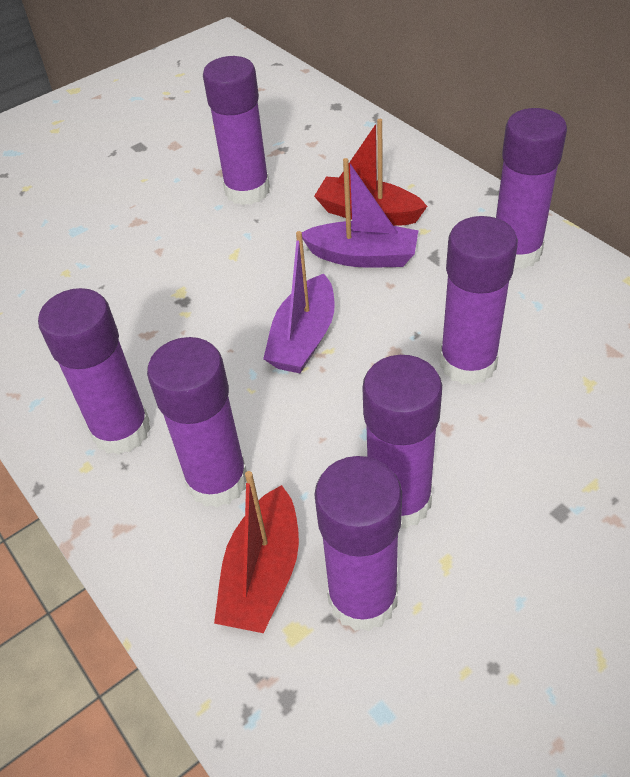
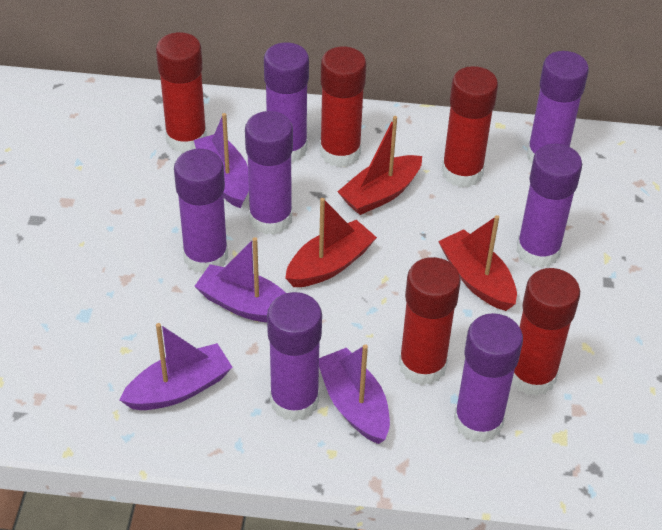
purple boat: [263,231,335,373] [302,158,419,268] = 2 -> [120,323,233,410] [194,113,249,208] [194,237,286,322] [319,344,390,444] = 4
red boat: [214,471,299,633] [314,119,427,226] = 2 -> [285,198,377,287] [337,116,422,215] [438,215,517,311] = 3
red glue stick: none = 0 -> [156,32,207,153] [320,46,366,167] [399,257,461,385] [442,66,498,187] [512,268,580,396] = 5

